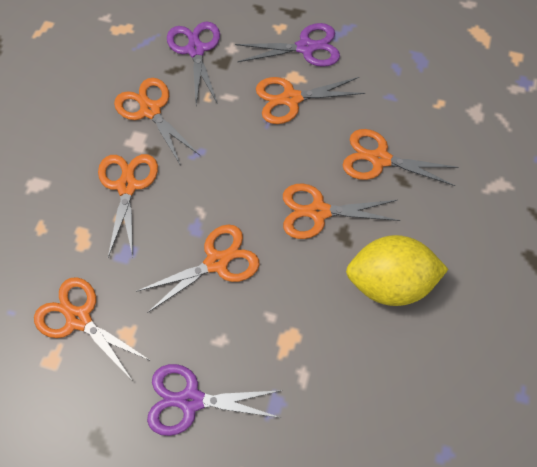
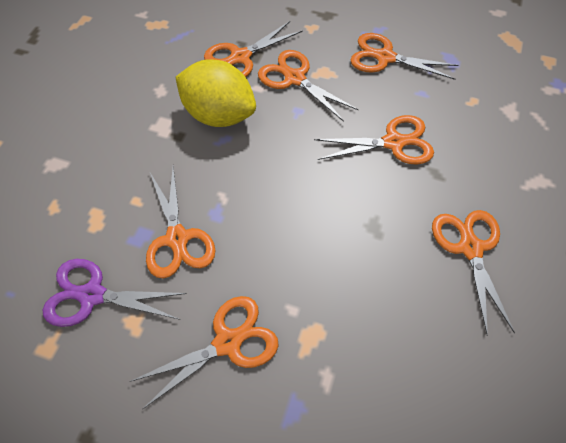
purple scissors: [147,364,283,436] [167,22,220,105] [235,23,340,67] = 3 -> [43,259,187,327] = 1

